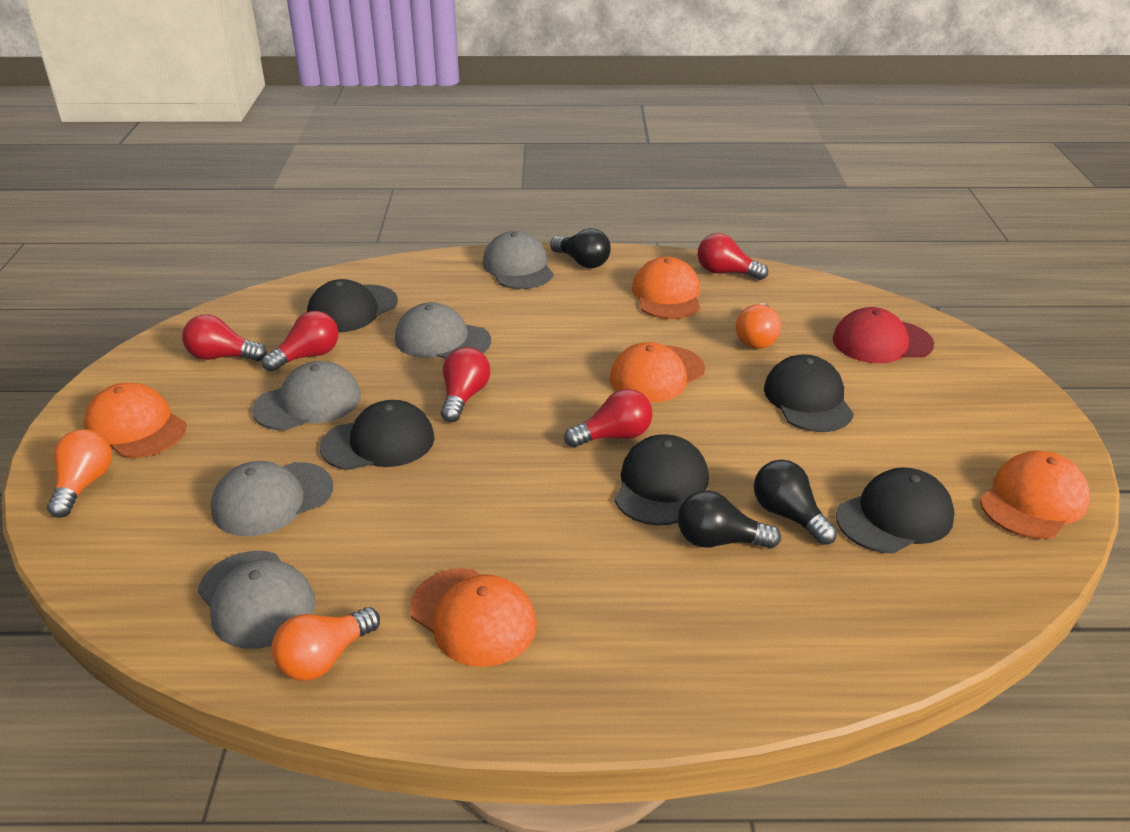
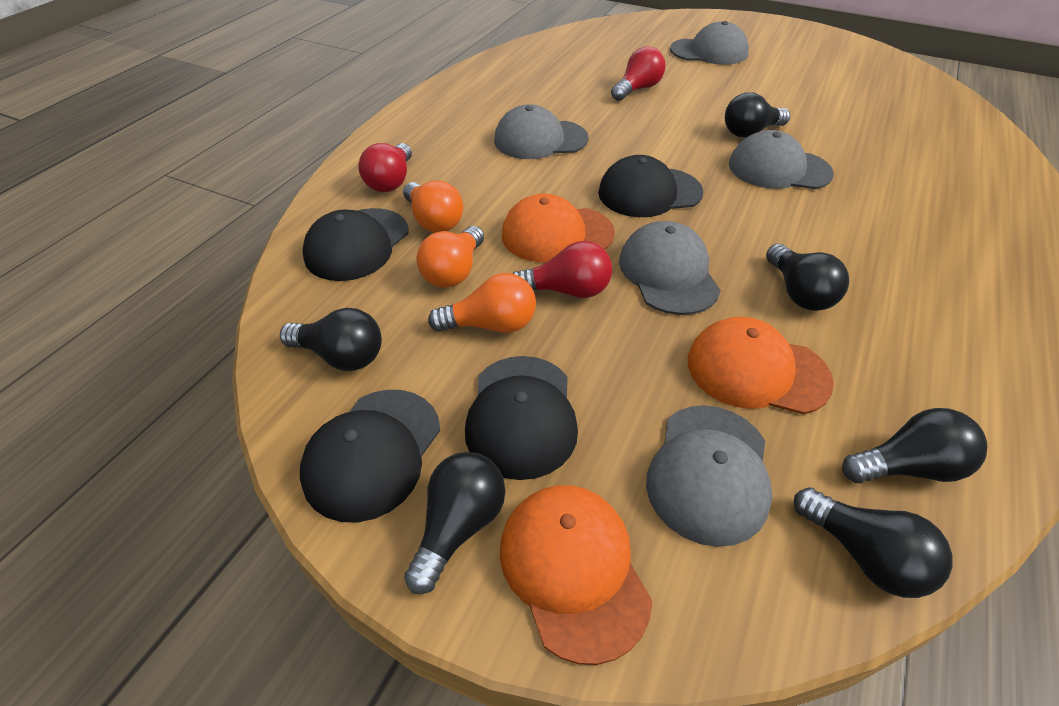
black cap: [307,279,398,332] [320,400,434,470] [614,434,709,526] [764,354,854,432] [836,467,955,554] = 5 -> [300,390,440,522] [302,208,408,281] [465,356,578,480] [598,155,703,217] = 4
black light bulb: [550,228,611,268] [678,490,781,549] [754,460,837,545] = 3 -> [280,308,382,371] [404,452,506,594] [725,92,790,138] [766,244,849,311] [794,487,953,598] [842,408,987,483] = 6
orange cap: [84,383,186,458] [410,568,537,667] [609,342,705,402] [632,257,700,319] [980,451,1090,539] = 5 -> [500,485,652,665] [502,194,615,262] [688,317,834,415] = 3
red cap: [833,307,934,363] = 1 -> none = 0
red light bulb: [182,315,267,361] [262,311,338,372] [441,347,490,422] [564,389,652,448] [698,233,768,280] = 5 -> [358,143,412,192] [512,241,612,298] [611,46,665,101] = 3

